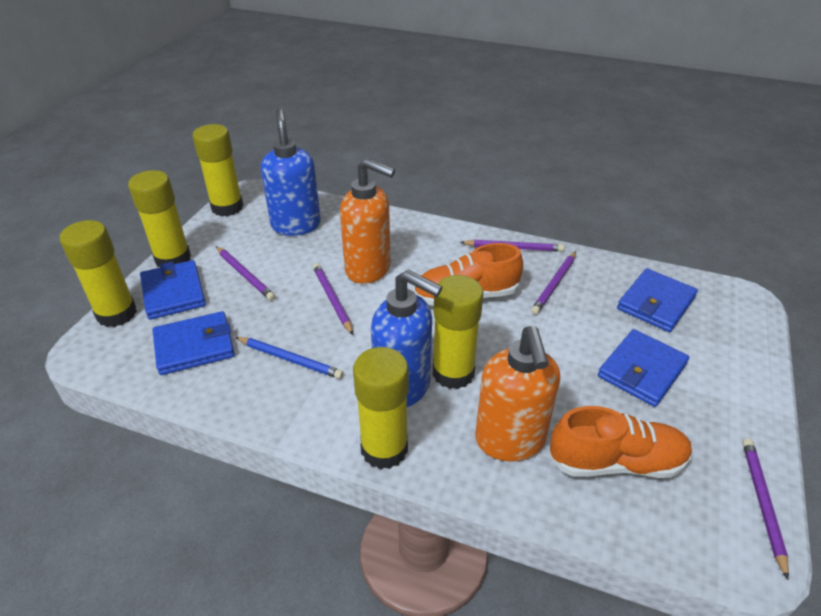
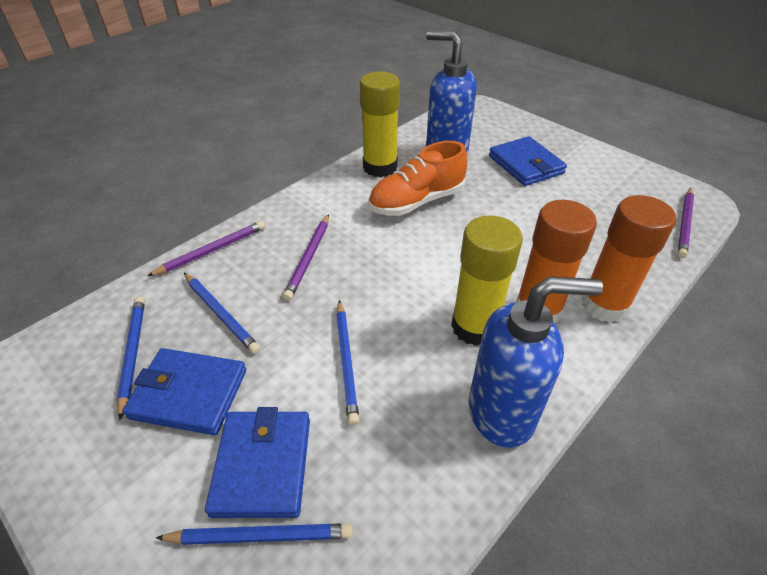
blue pencil: [235,337,343,379] = 1 -> [117,297,145,420] [156,523,353,545] [184,273,260,354] [336,300,359,425] = 4
blue wallet: [140,260,206,320] [152,311,235,375] [598,329,689,407] [617,268,698,332] = 4 -> [123,348,246,435] [205,407,310,518] [489,136,567,186] = 3
orange glue stick: none = 0 -> [516,200,597,323] [581,195,676,323] = 2
orange shoe: [413,243,523,306] [548,406,693,478] = 2 -> [369,141,467,216] = 1
orange soap dispenser: [340,158,395,284] [475,326,560,461] = 2 -> none = 0
purple pencil: [216,246,275,301] [313,263,353,335] [460,240,564,252] [531,251,576,315] [742,439,789,580] = 5 -> [148,221,265,276] [283,214,329,300] [678,188,694,258] = 3
yellow glue stick: [60,220,137,327] [128,170,191,267] [193,124,244,217] [353,347,409,469] [432,275,483,389] = 5 -> [360,72,400,177] [451,215,523,346] = 2

